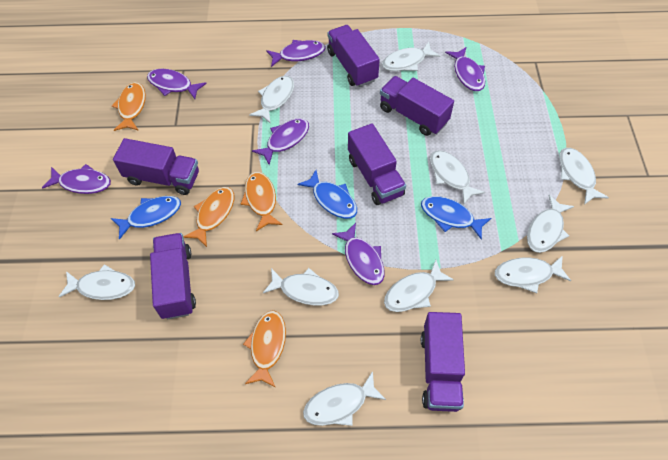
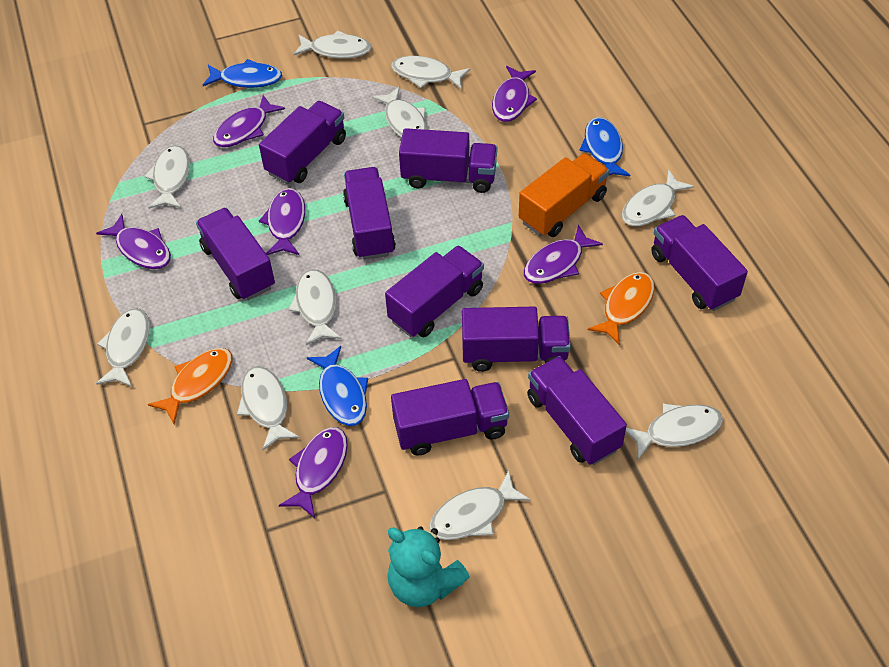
orange fish: [112,82,146,131] [183,187,234,247] [241,172,283,231] [243,310,286,388] = 4 -> [148,348,233,424] [588,272,655,345] = 2
orange truck: none = 0 -> [519,153,609,237] = 1
purple truck: [113,138,199,195] [150,233,196,319] [327,25,380,87] [348,123,406,205] [380,76,454,136] [421,312,465,412] = 6 -> [196,208,275,300] [259,101,346,184] [343,167,396,260] [385,245,484,337] [391,379,509,456] [399,128,497,193] [462,306,571,372] [527,356,627,465] [651,215,748,311] = 9
turquoise teddy bear: none = 0 -> [387,526,470,607] = 1

